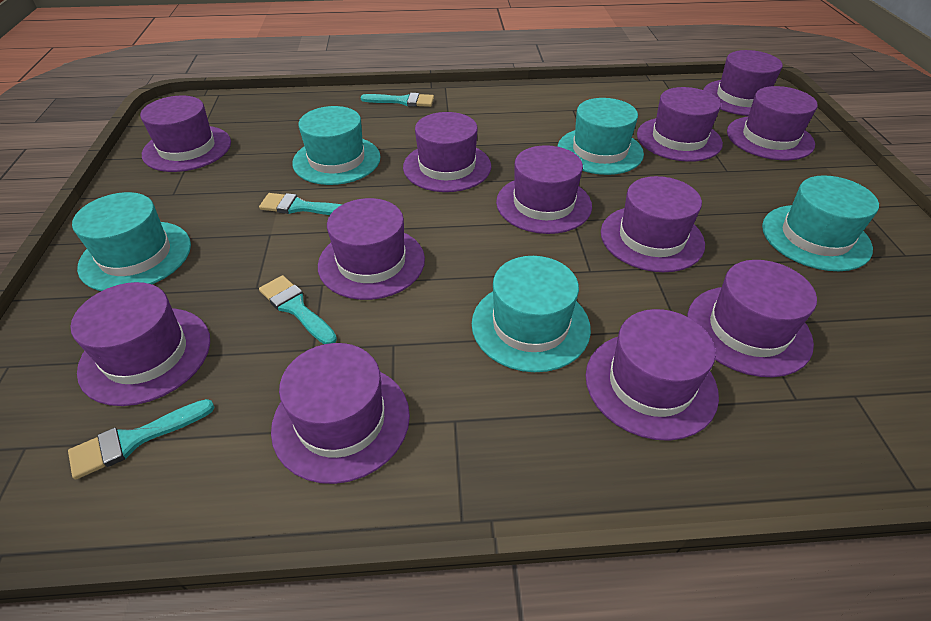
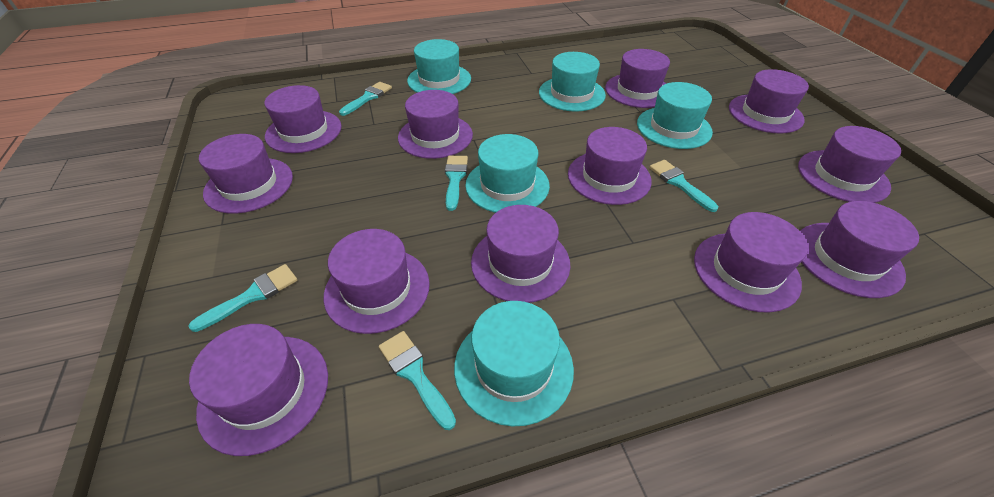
turquoise brush: [68,399,215,480] [259,193,342,215] [259,275,337,344] [361,93,434,107] = 4 -> [188,264,297,332] [339,82,392,116] [379,331,456,430] [445,156,468,211] [649,160,718,212] = 5

